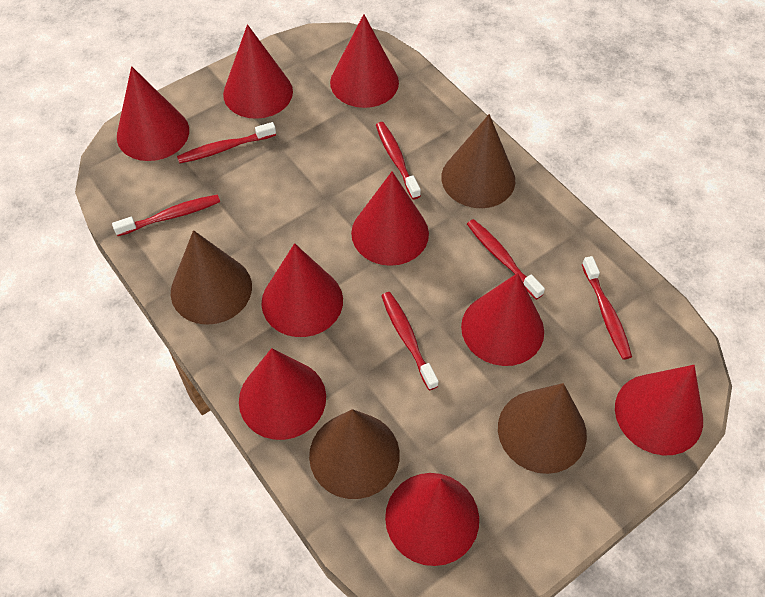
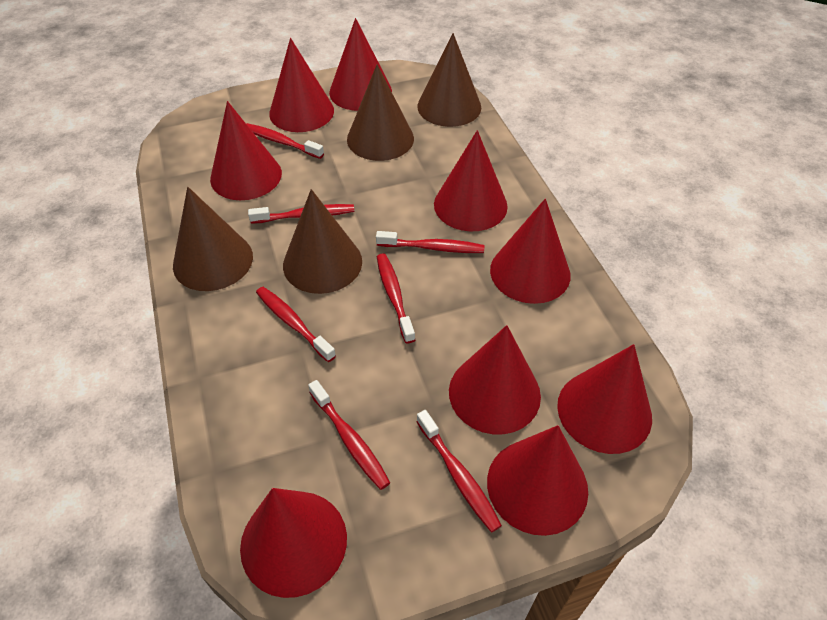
red toothbrush: [112,195,220,236] [177,122,276,163] [376,122,421,199] [381,292,439,390] [467,219,545,300] [582,256,632,360] = 6 -> [247,123,324,159] [248,204,354,224] [256,287,336,362] [308,380,390,490] [376,231,485,253] [377,253,415,343] [416,410,502,532] = 7

